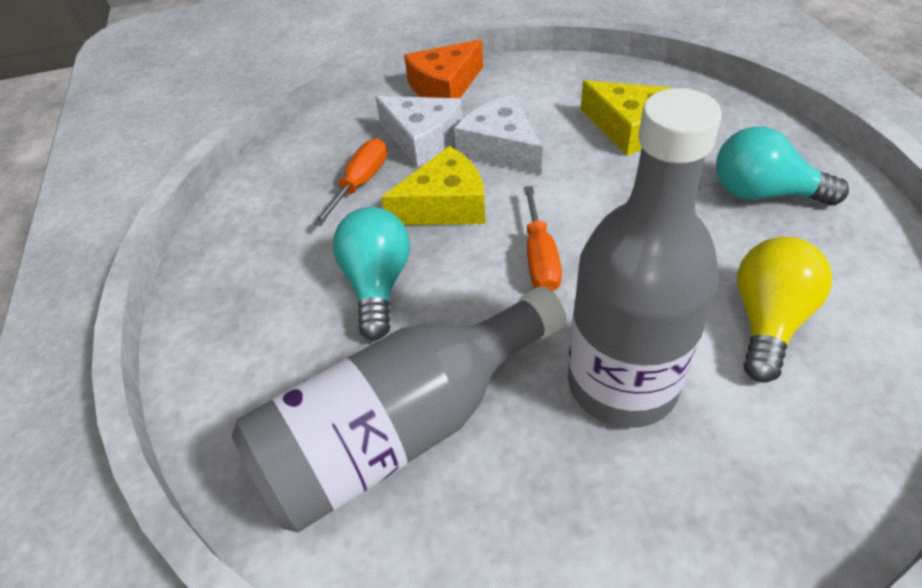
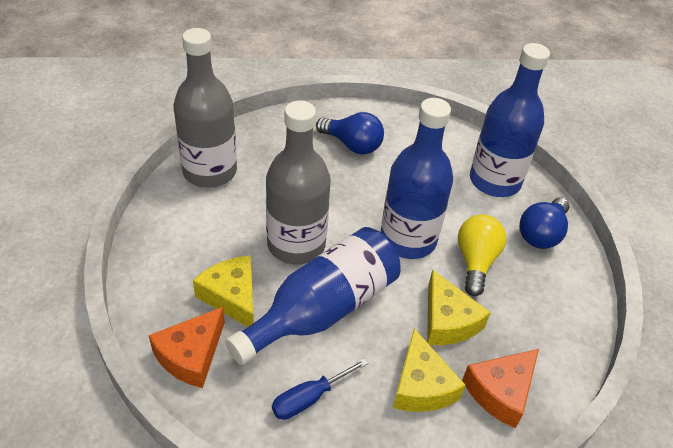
blue bottle: none = 0 -> [225,227,400,365] [381,98,453,259] [470,43,550,197] = 3
blue light bulb: none = 0 -> [316,112,384,154] [520,197,570,249] = 2
blue screwdriver: none = 0 -> [272,358,368,420] = 1
orange cheese: [404,40,483,99] = 1 -> [149,307,225,388] [462,349,539,428] = 2
orange screwdriver: [313,138,387,226] [524,186,562,291] = 2 -> none = 0
turquoise light bulb: [333,207,410,340] [716,126,849,206] = 2 -> none = 0
white cheese: [375,96,462,168] [454,95,542,175] = 2 -> none = 0
yellow cheese: [381,146,486,225] [581,80,673,156] = 2 -> [193,255,254,327] [393,328,466,412] [427,270,491,345] = 3

